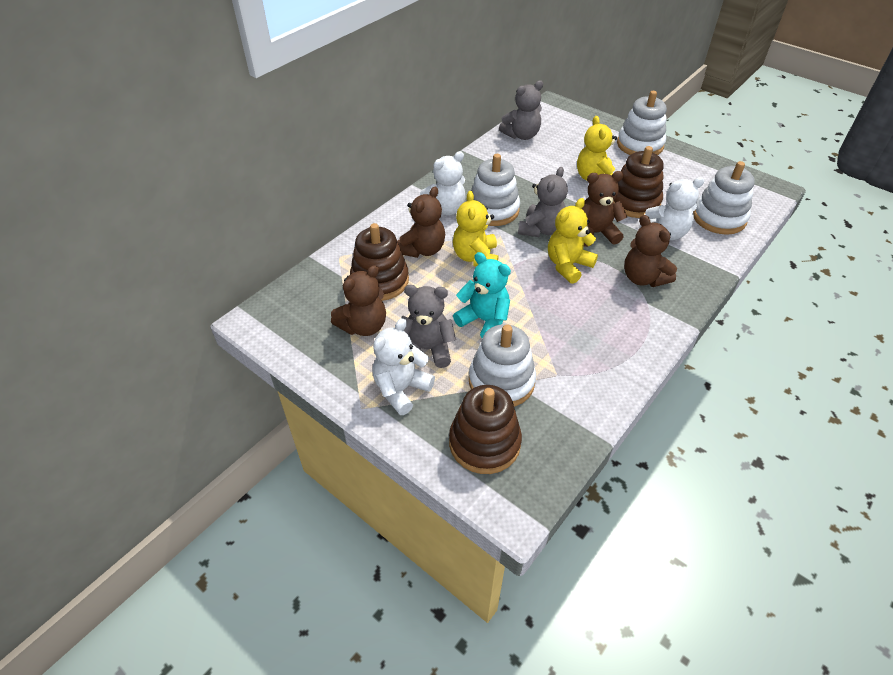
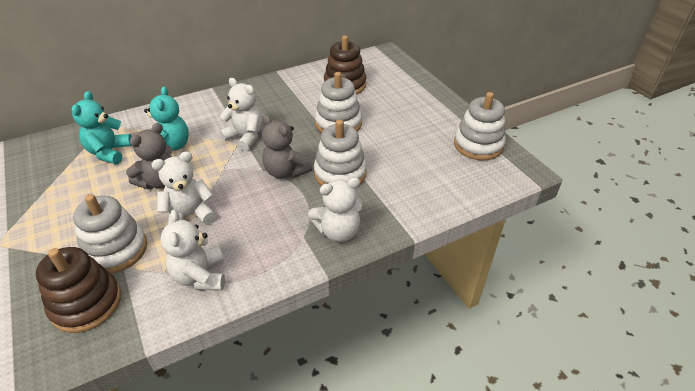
brown stacking toy: [350,223,409,301] [449,385,522,474] [613,146,664,218] = 3 -> [36,247,121,333] [324,36,366,94] = 2
brown teddy bear: [331,265,386,336] [397,187,445,258] [582,171,627,247] [624,215,677,287] = 4 -> none = 0
grey teddy bear: [401,285,456,368] [499,81,543,140] [518,167,568,237] = 3 -> [126,123,172,190] [262,115,312,179] = 2
turquoise teddy bear: [453,252,511,338] = 1 -> [72,91,132,164] [144,86,189,150] = 2
white teddy bear: [373,318,435,415] [420,151,466,216] [644,177,704,240] = 3 -> [151,151,216,224] [160,210,225,291] [219,78,263,151] [308,177,363,242] = 4
yellow teddy bear: [453,191,498,266] [548,198,598,284] [577,116,617,181] = 3 -> none = 0

